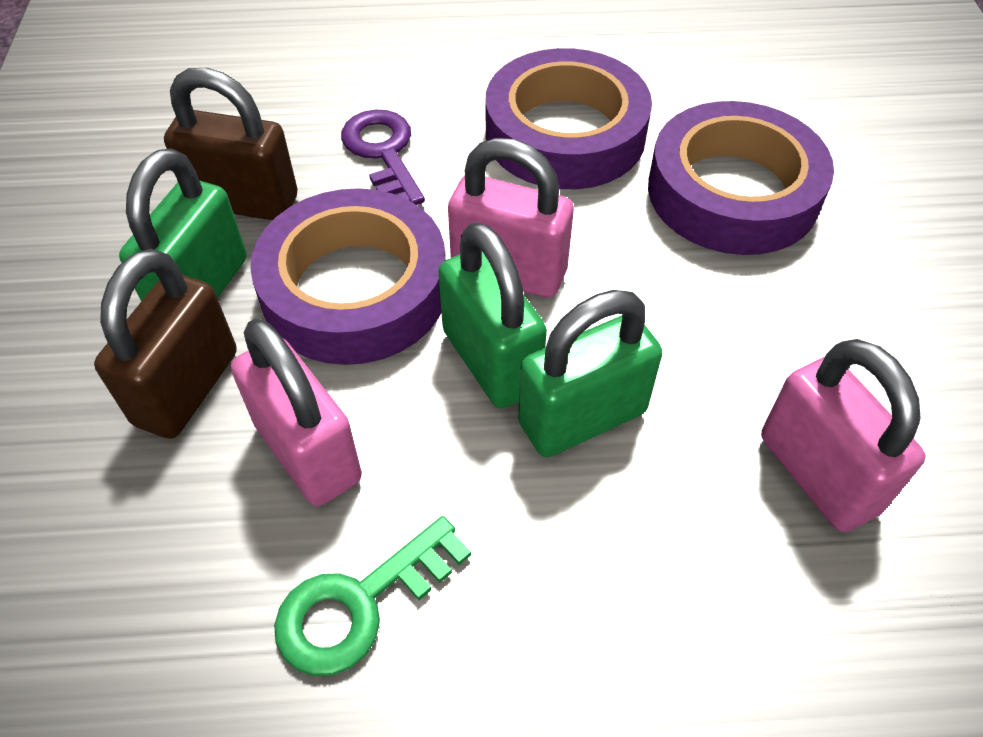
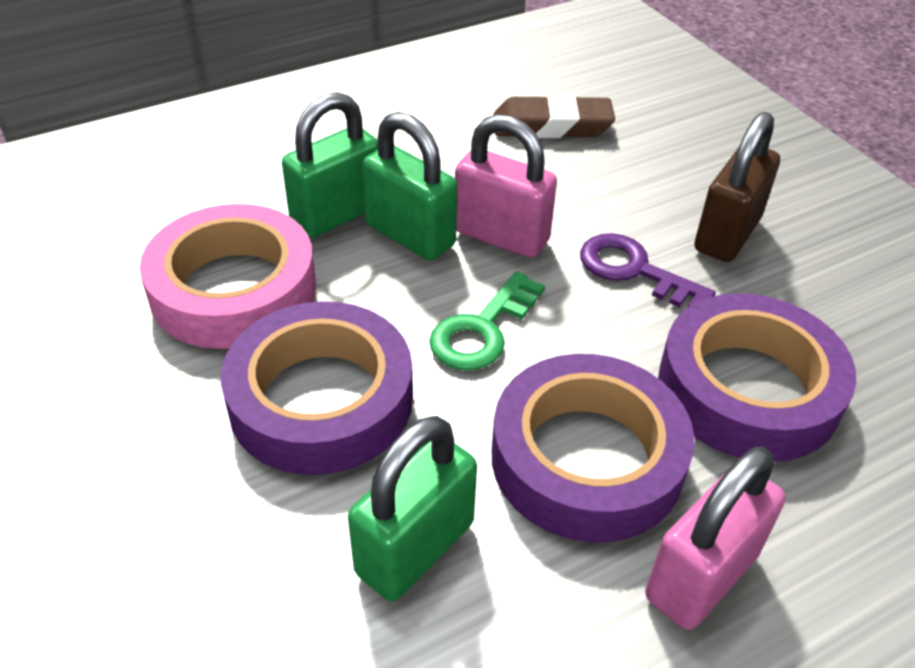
brown eraser: none = 0 -> [493,94,615,138] = 1
brown padlock: [94,249,237,439] [164,68,297,220] = 2 -> [694,112,780,262] = 1
pink padlock: [231,319,362,506] [448,138,574,298] [761,339,926,532] = 3 -> [455,114,557,258] [645,447,786,630] = 2
pink tape: none = 0 -> [140,204,316,349] = 1

